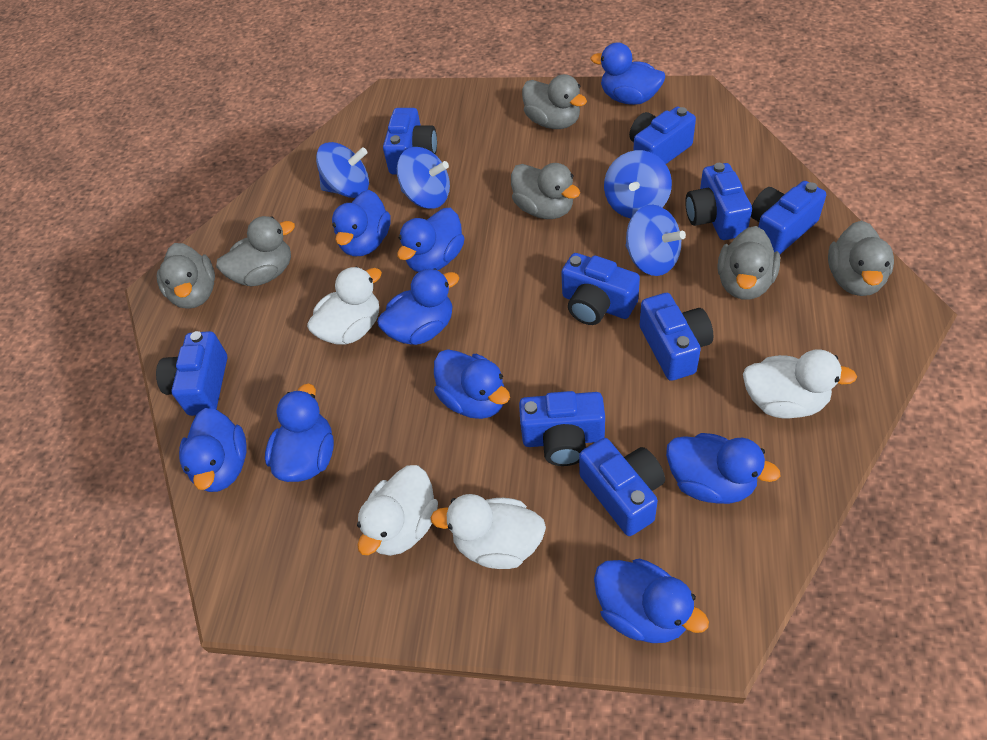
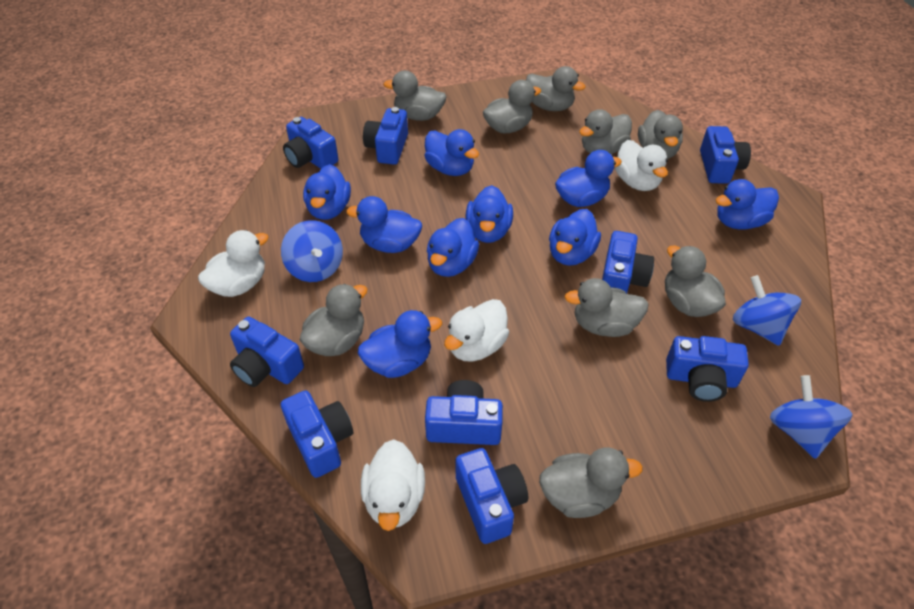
blue spinning top: [316,142,369,198] [397,147,450,209] [604,150,672,218] [625,204,686,276] = 4 -> [281,220,343,282] [733,275,801,346] [770,375,852,459] = 3
grey duck: [157,243,215,309] [216,216,295,287] [511,163,580,219] [522,74,587,129] [718,226,780,299] [828,220,894,296] = 6 -> [300,284,367,356] [383,70,446,121] [483,80,541,134] [526,66,586,111] [539,447,643,518] [564,278,649,337] [579,109,632,154] [638,110,683,159] [665,245,726,317] = 9

